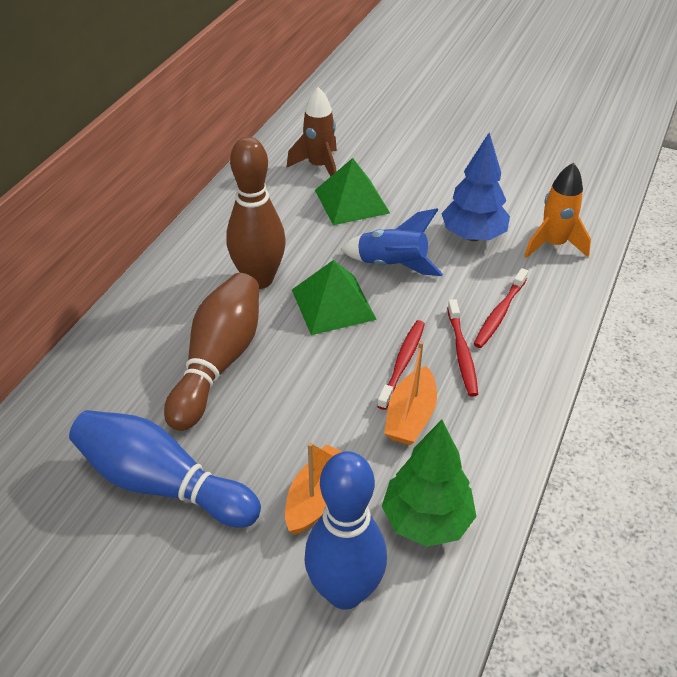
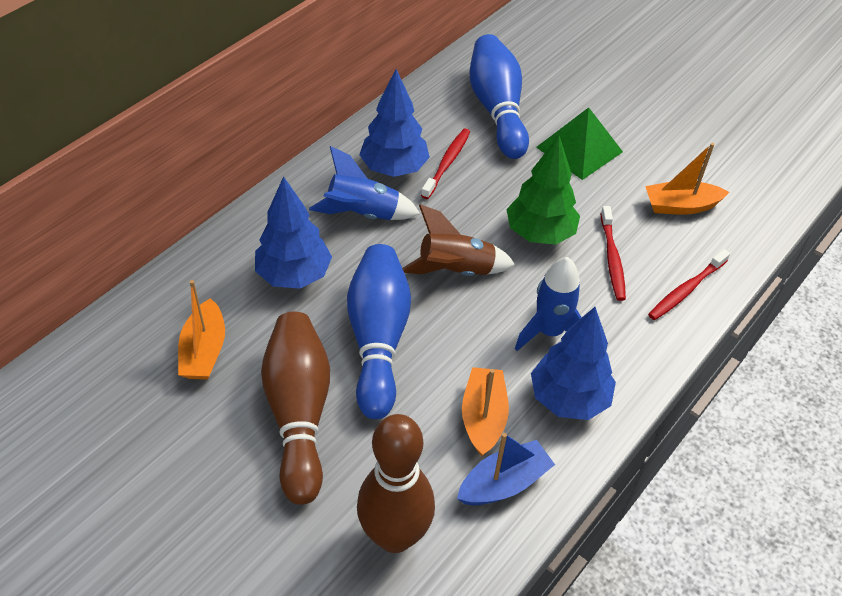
blue boat: none = 0 -> [457,433,555,505] = 1
blue rocket: [341,208,443,276] = 1 -> [309,146,420,220] [515,257,582,351] = 2
blue tree: [441,132,510,241] = 1 -> [255,176,332,289] [359,69,430,177] [531,307,616,420] = 3
green pyramid: [292,260,377,335] [315,158,390,225] = 2 -> [536,107,623,180] = 1
orange boat: [285,442,343,535] [384,341,437,445] = 2 -> [178,280,225,380] [462,367,509,457] [645,143,729,215] = 3
orange rocket: [524,163,591,258] = 1 -> none = 0

